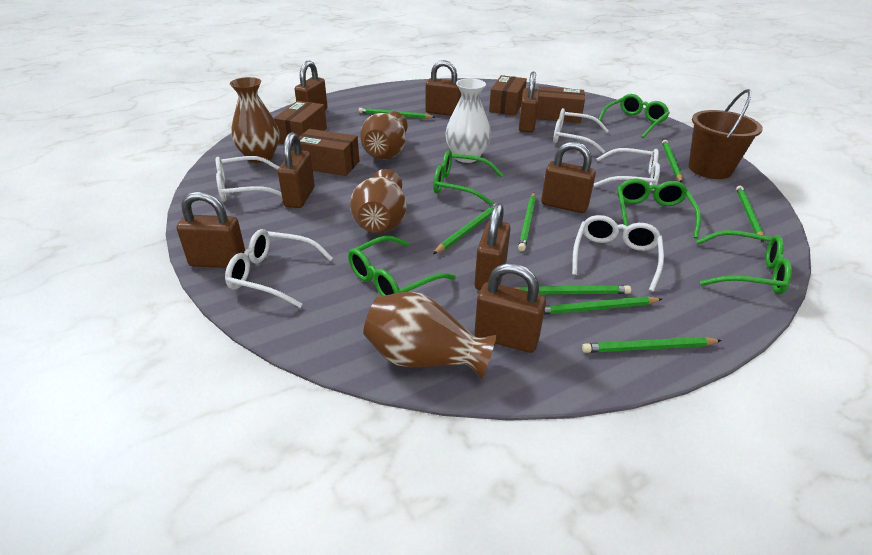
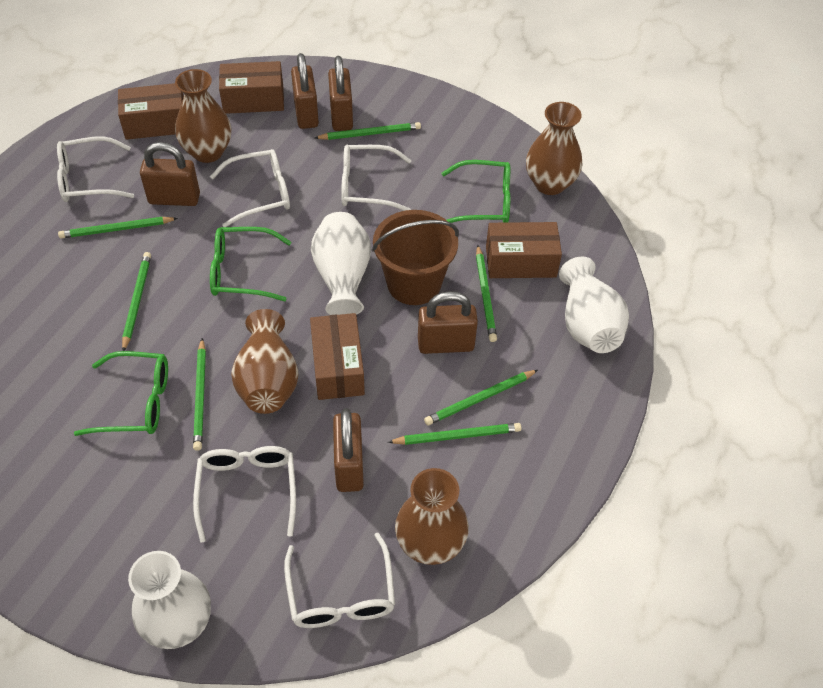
brown padlock: [177,191,245,268] [278,132,315,208] [295,61,328,110] [426,60,461,116] [474,203,511,290] [474,263,546,353] [519,72,539,133] [541,142,596,213] = 8 -> [140,142,200,206] [291,53,319,129] [328,56,353,131] [333,408,364,492] [418,291,478,354] = 5
green glasses: [348,236,455,296] [433,150,503,206] [599,94,670,138] [617,178,701,239] [696,230,792,294] = 5 -> [74,351,168,436] [210,227,291,301] [442,160,510,223] = 3
green pencil: [359,108,435,119] [433,204,495,254] [514,285,631,295] [518,193,536,251] [544,296,662,315] [582,337,722,353] [662,140,683,183] [736,186,764,242] = 8 -> [58,217,178,238] [122,252,151,351] [193,338,206,451] [315,122,421,140] [388,423,521,445] [424,370,538,425] [476,245,497,342] = 7
white vase: [445,78,491,163] = 1 -> [128,551,211,649] [311,212,371,315] [559,257,629,353] = 3

